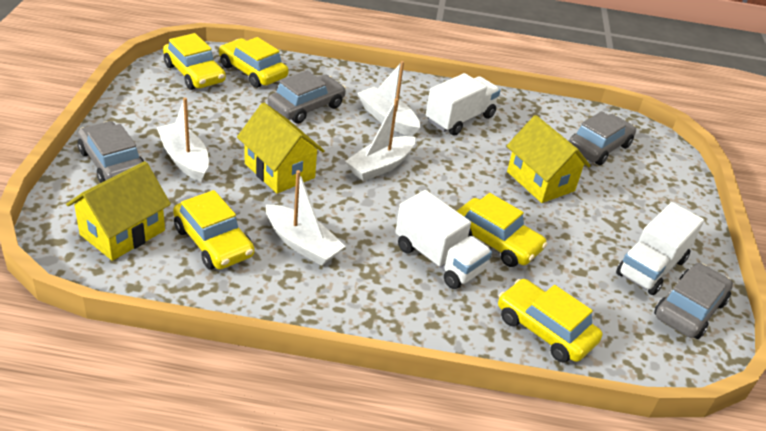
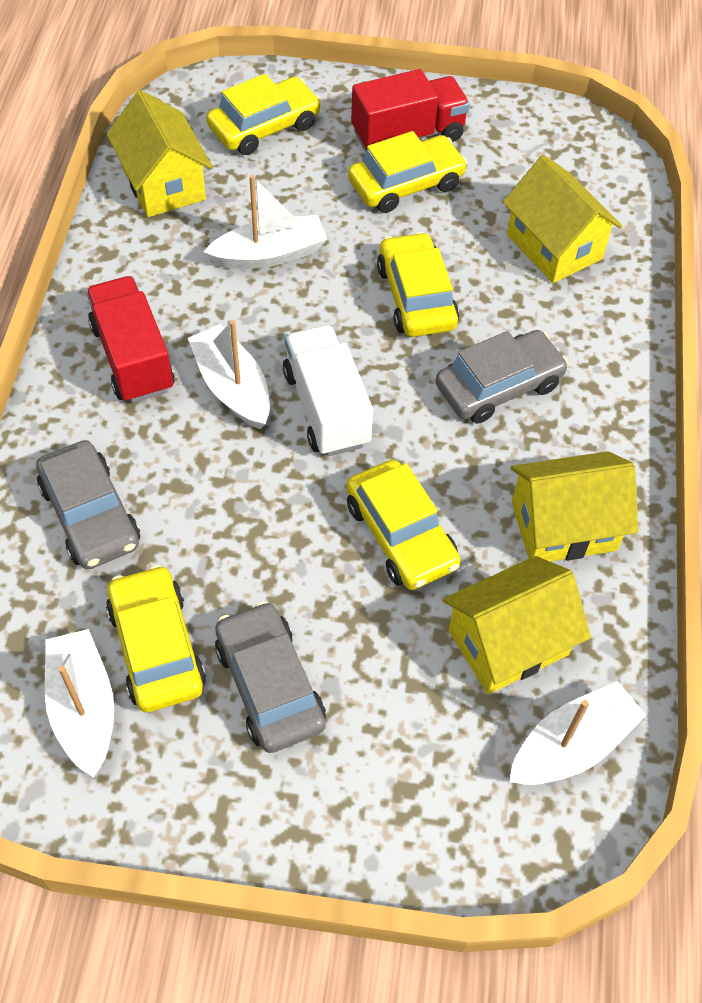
grey car: [77,121,144,183] [267,71,346,124] [569,111,636,165] [654,263,733,339] = 4 -> [36,440,140,569] [215,601,326,753] [435,330,568,424] = 3
red truck: none = 0 -> [86,276,175,403] [351,69,470,152] = 2
white truck: [395,190,492,289] [426,73,500,136] [616,202,704,295] = 3 -> [283,325,373,456] = 1
yellow house: [66,161,171,261] [237,102,325,194] [507,115,591,203] = 3 -> [106,90,213,217] [443,556,591,694] [503,155,623,283] [510,451,638,562] = 4

